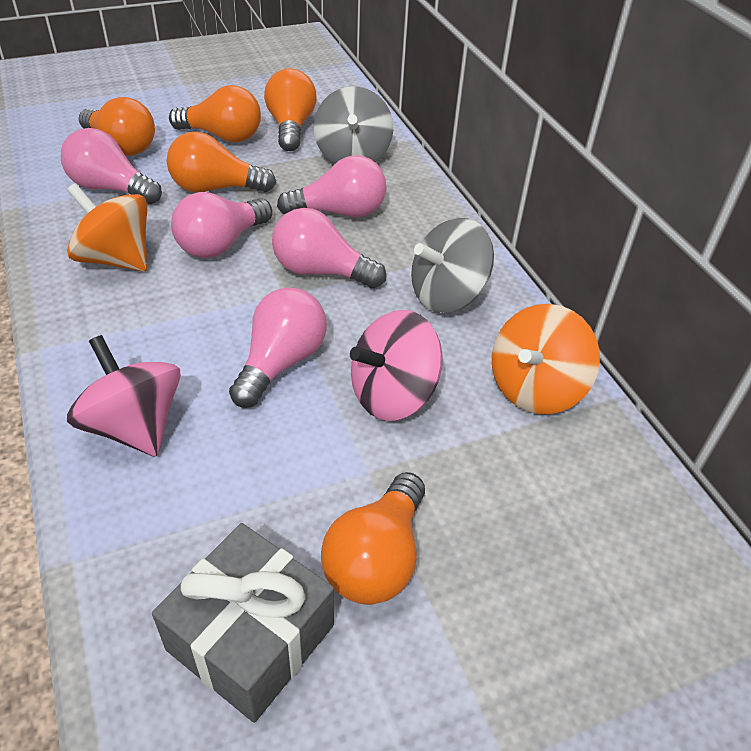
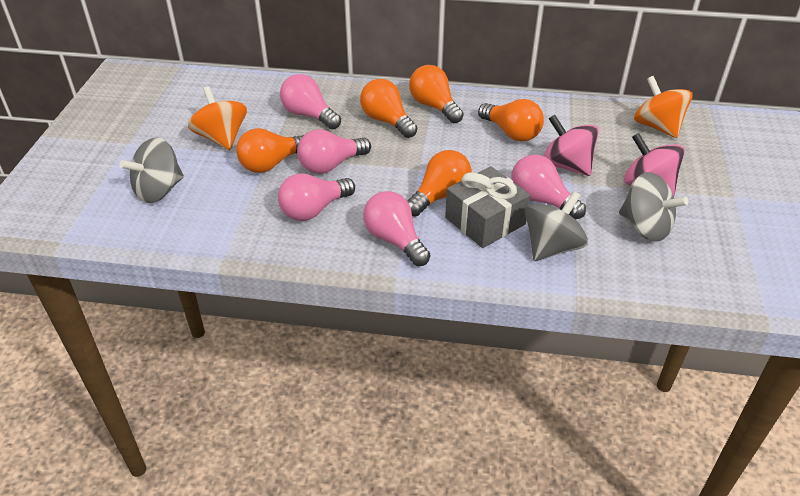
grey spinning top: [314,86,393,164] [411,218,494,313] = 2 -> [120,138,184,203] [525,191,589,261] [619,172,689,241] = 3

